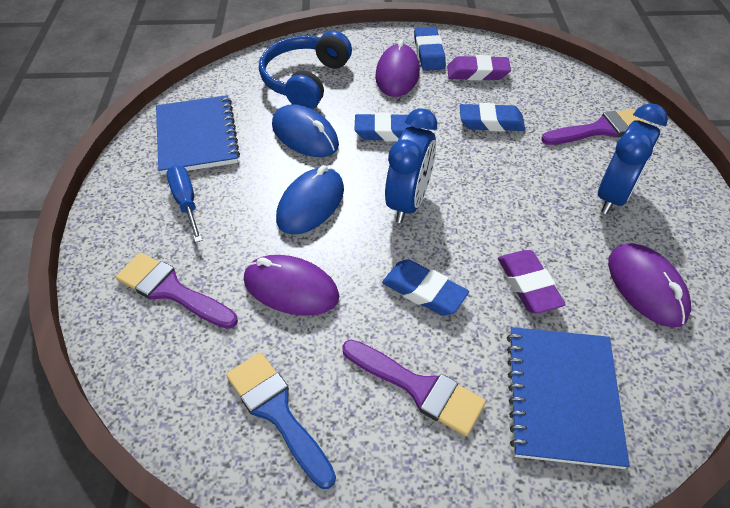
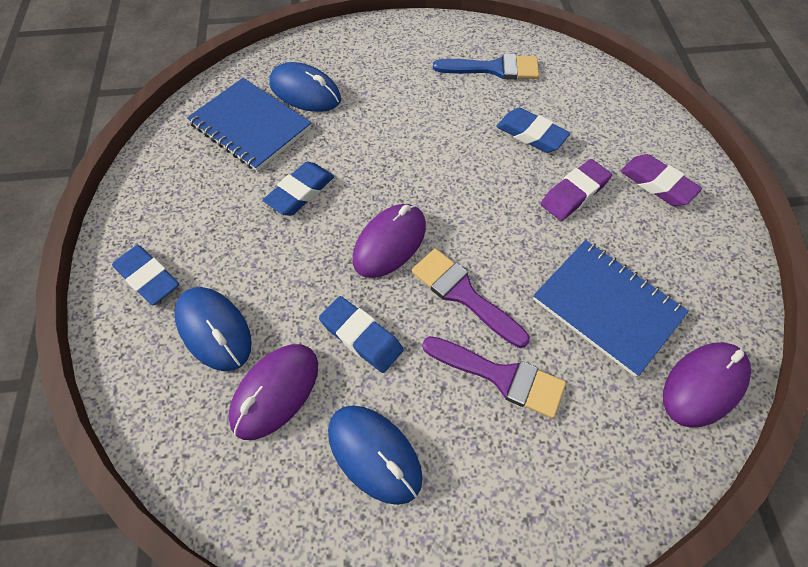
blue clock: [385,108,437,223] [598,103,668,214] = 2 -> none = 0
blue headphones: [259,30,352,109] = 1 -> none = 0
blue mouse: [272,104,339,157] [276,165,344,234] = 2 -> [174,287,252,371] [269,62,341,112] [328,405,423,505] = 3
blue screwdriver: [167,165,203,243] = 1 -> none = 0
purple brush: [116,253,238,329] [342,339,486,436] [541,108,647,145] = 3 -> [412,248,530,348] [422,336,566,418] = 2

